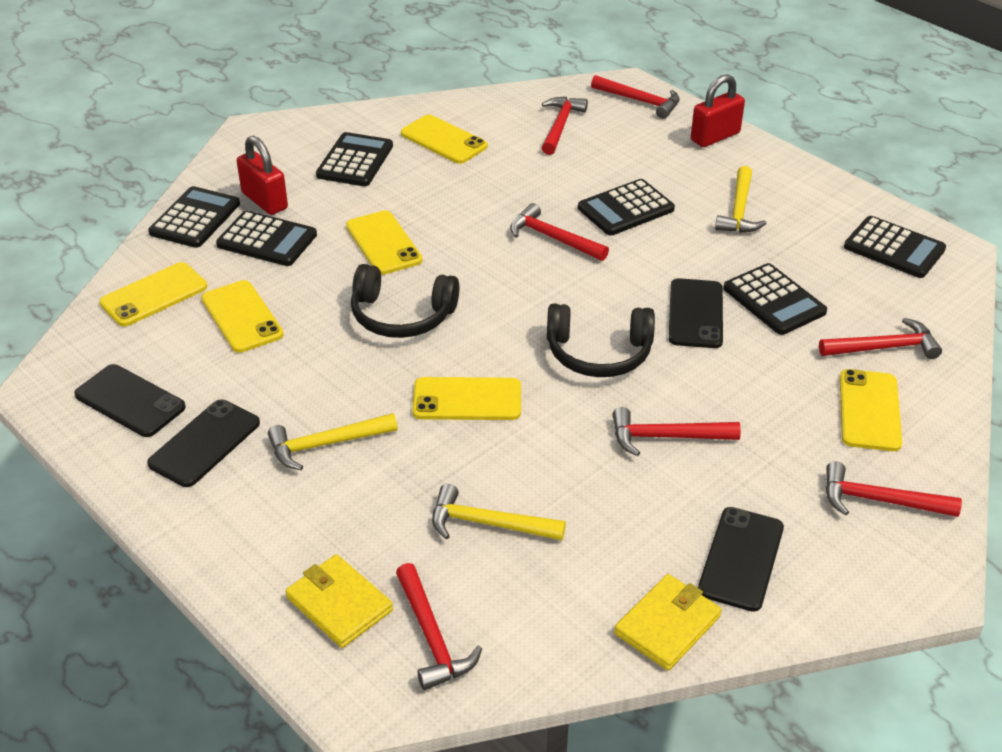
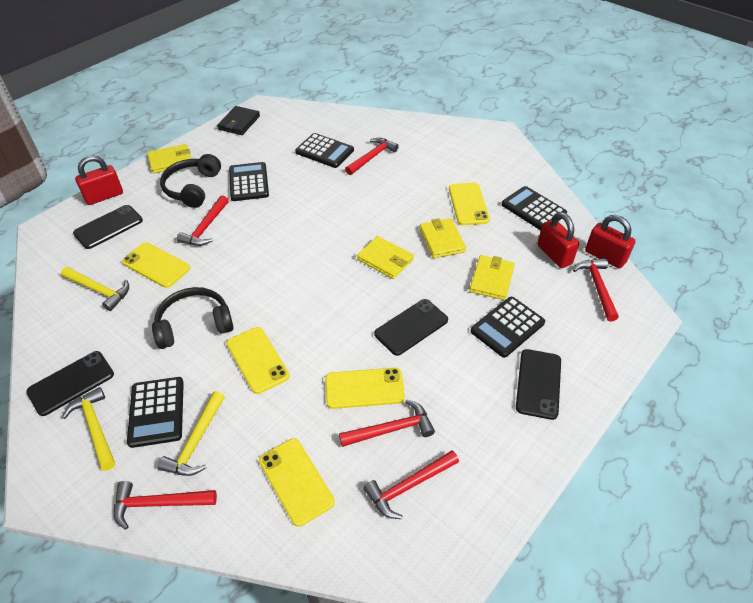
black calculator: [148,186,240,248] [216,211,317,266] [316,132,393,186] [578,179,675,236] [723,263,827,335] [844,216,946,278] = 6 -> [127,377,184,448] [229,162,269,201] [295,133,354,168] [471,297,545,358] [502,186,567,230] = 5
black wallet: none = 0 -> [217,106,260,135] = 1
red hammer: [396,563,482,690] [510,203,609,261] [542,97,588,155] [591,75,680,119] [613,407,741,456] [819,318,942,359] [826,461,962,517] = 7 -> [114,481,217,530] [177,195,229,246] [339,399,435,447] [345,138,399,175] [363,450,459,519] [573,258,619,321] = 6
red padlock: [237,136,288,215] [691,74,745,147] = 2 -> [75,156,123,205] [537,212,579,268] [585,215,636,268] = 3
yellow phone: [99,262,207,327] [201,280,284,353] [346,210,423,275] [401,115,488,164] [412,377,521,420] [840,369,902,451] = 6 -> [122,242,190,288] [226,327,290,394] [259,438,335,527] [325,368,405,409] [449,183,490,225] = 5
yellow wallet: [285,554,393,648] [614,574,722,671] = 2 -> [147,144,191,173] [357,236,414,279] [420,218,466,258] [469,255,515,300] = 4

